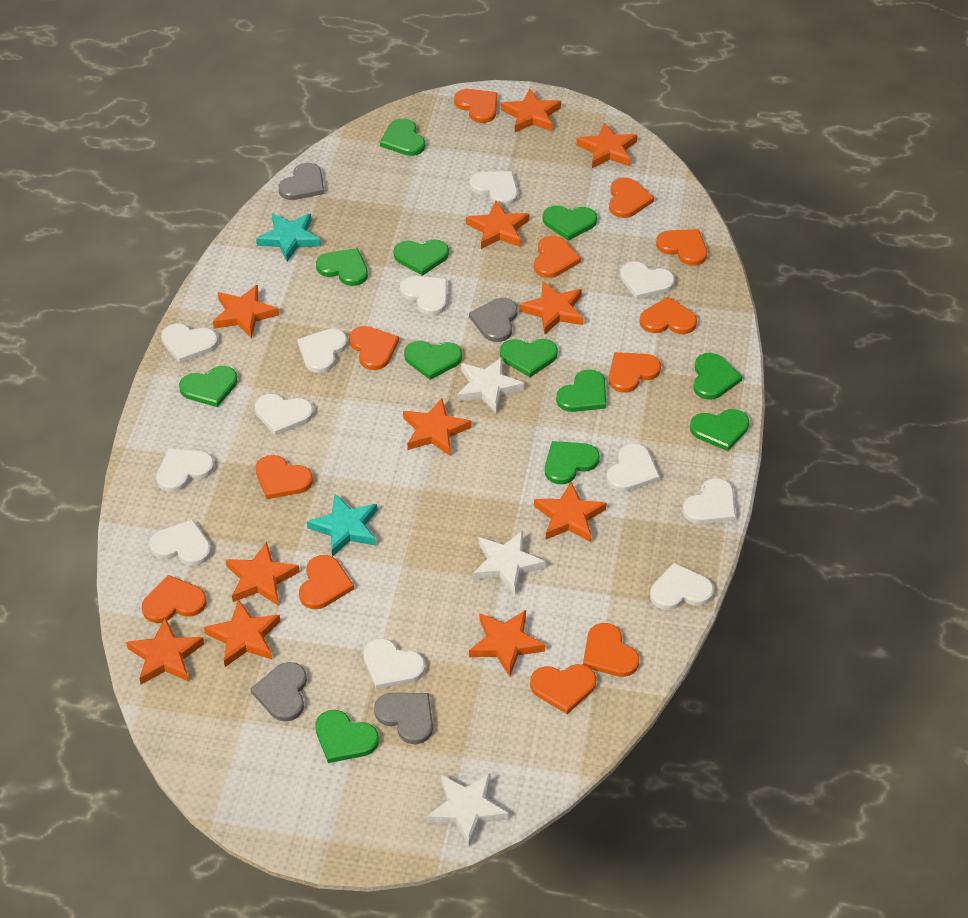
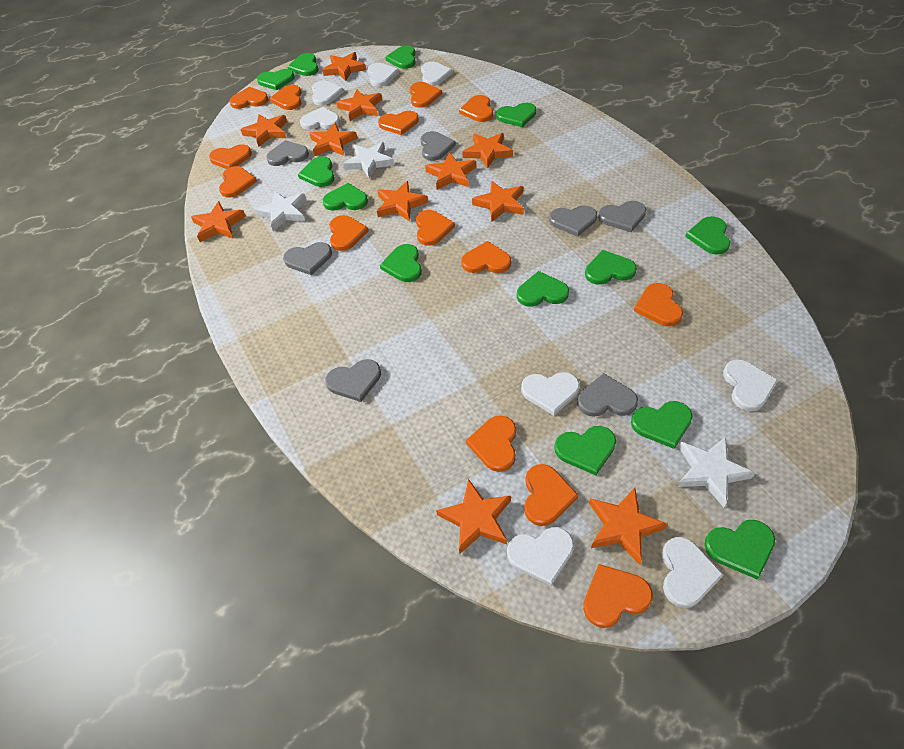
green heart: [179,366,238,407] [315,710,379,763] [316,248,368,286] [380,118,425,156] [393,239,449,276] [404,341,462,380] [500,339,558,377] [542,205,597,241] [545,441,600,484] [556,369,606,412] [690,409,749,451] [693,353,742,400] = 12 -> [257,69,295,90] [287,53,319,76] [298,156,335,187] [323,183,368,211] [380,244,422,282] [385,45,416,69] [496,103,536,127] [517,271,569,307] [554,426,616,475] [585,250,637,285] [631,401,693,449] [685,216,730,255] [705,520,775,579] = 13
grey heart: [251,662,307,722] [278,163,324,200] [374,693,433,744] [469,298,518,342] = 4 -> [266,140,309,166] [283,242,332,275] [325,359,381,402] [420,131,456,161] [549,205,597,237] [577,373,638,417] [598,201,646,232] = 7
orange heart: [142,575,207,623] [256,455,313,499] [299,555,354,609] [349,326,399,370] [454,89,498,123] [530,664,596,714] [534,236,581,278] [583,623,639,677] [609,177,654,218] [609,352,661,393] [639,297,697,334] [656,229,707,266] = 12 -> [209,144,252,169] [219,166,257,198] [229,87,269,109] [269,85,302,110] [329,215,369,251] [378,111,419,135] [410,82,442,108] [416,210,455,246] [459,95,493,122] [461,241,511,273] [466,416,516,472] [524,464,578,526] [583,564,653,628] [634,283,683,326] = 14
turquoise star: [256,213,321,261] [307,494,377,557] = 2 -> none = 0
white heart: [149,519,211,566] [156,448,214,492] [161,324,218,363] [255,394,314,436] [297,329,348,373] [363,638,425,689] [400,276,447,315] [470,171,518,206] [606,443,660,492] [620,261,675,299] [650,563,714,610] [683,478,736,524] = 12 -> [300,107,340,130] [312,80,344,106] [367,63,399,87] [421,62,453,86] [507,527,574,586] [521,372,580,416] [662,537,724,608] [723,360,778,411] = 8

